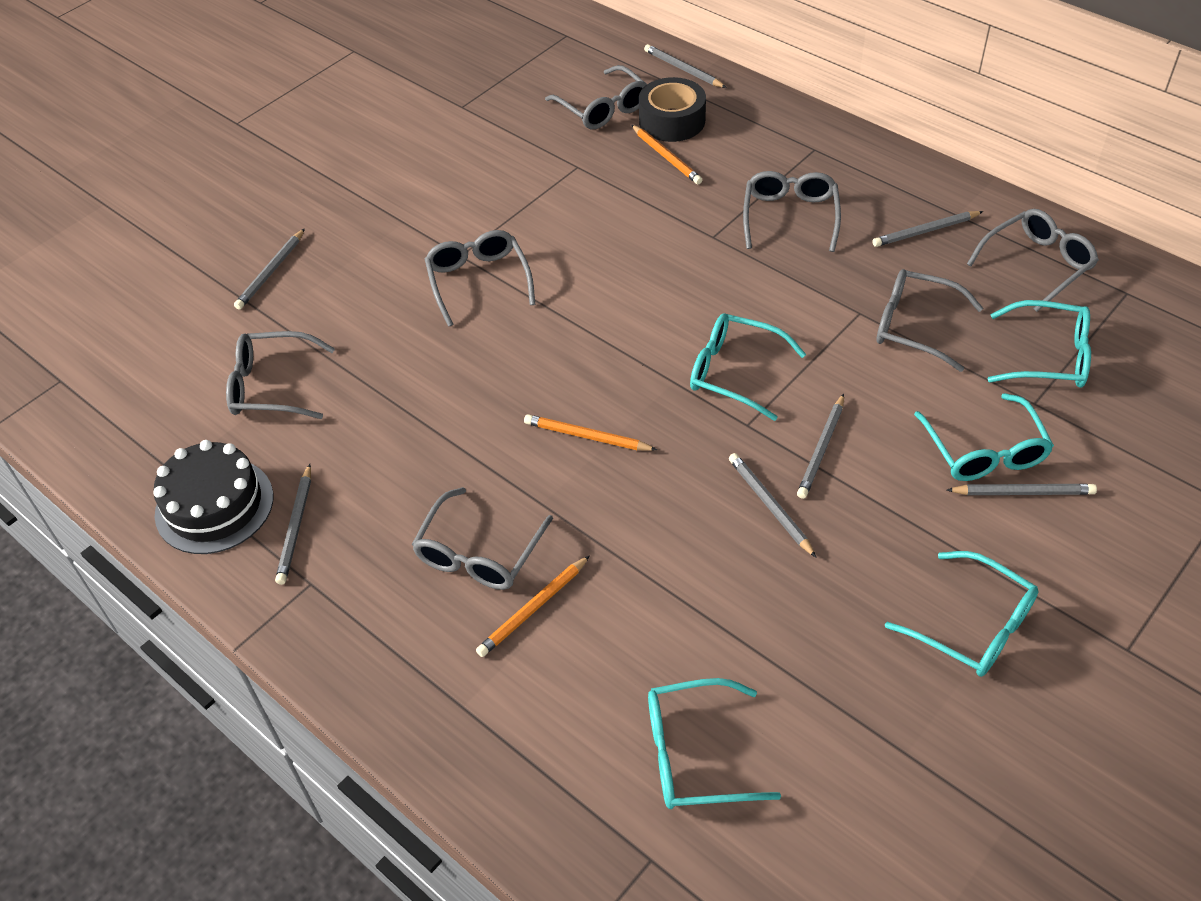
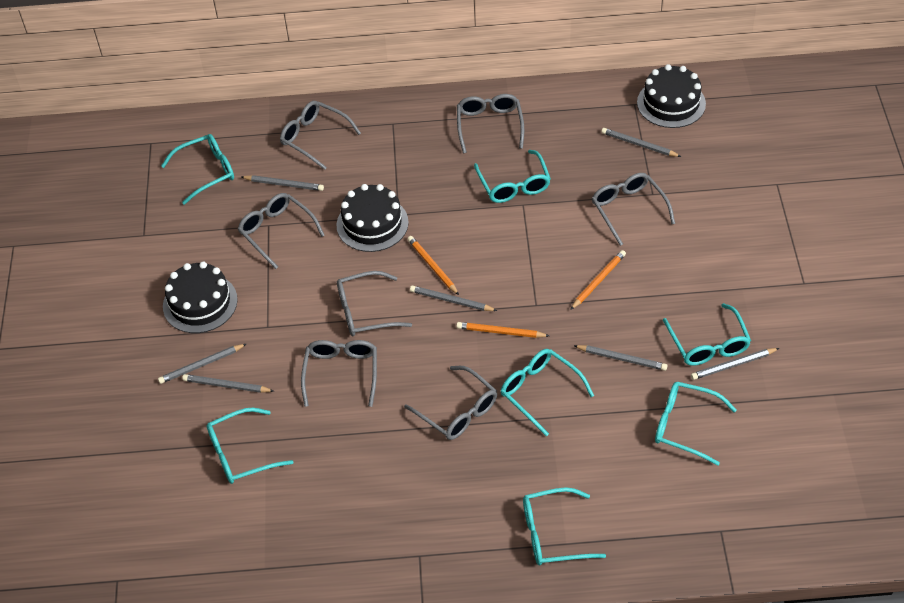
black cake: [153,440,273,554] = 1 -> [163,261,238,333] [336,184,409,252] [637,64,706,128] = 3
black tape: [639,77,706,142] = 1 -> none = 0
turquoise glasses: [648,678,781,809] [690,313,806,421] [885,551,1039,677] [914,393,1054,481] [988,300,1091,388] = 5 -> [161,134,234,205] [207,408,293,484] [474,150,551,203] [501,349,594,437] [523,487,606,565] [655,382,737,466] [663,303,751,366] = 7

